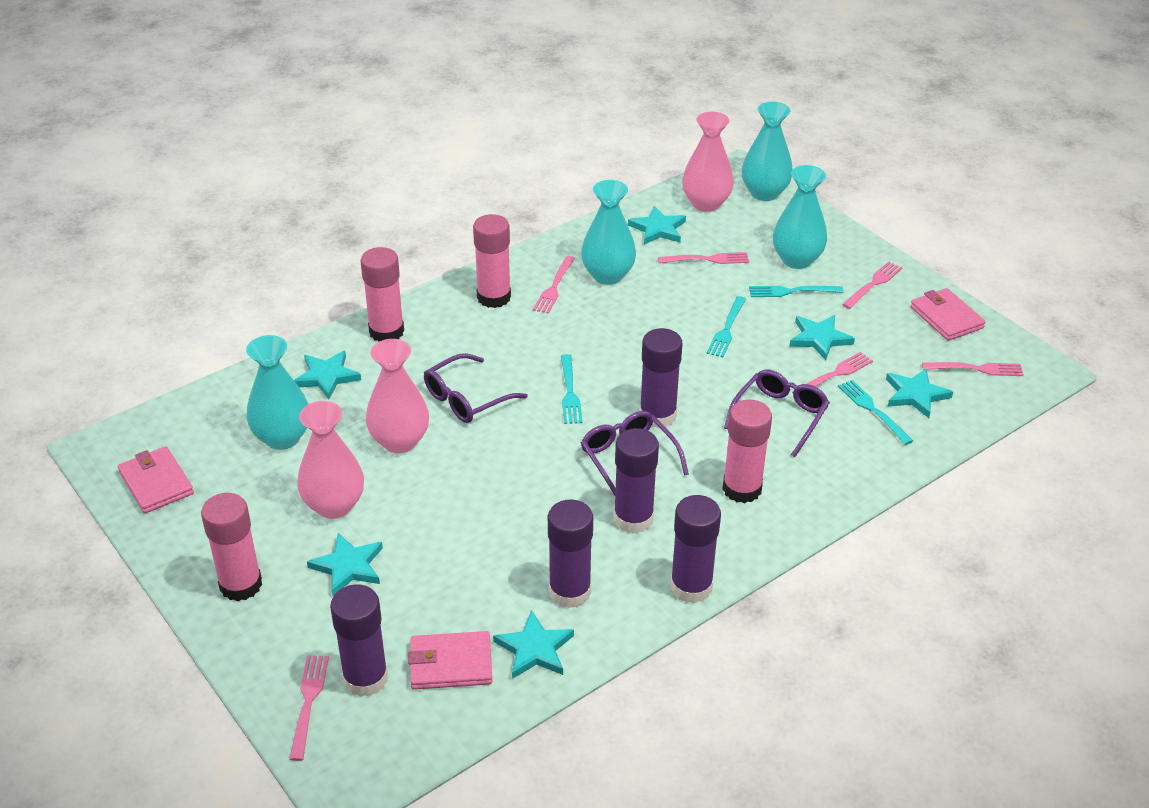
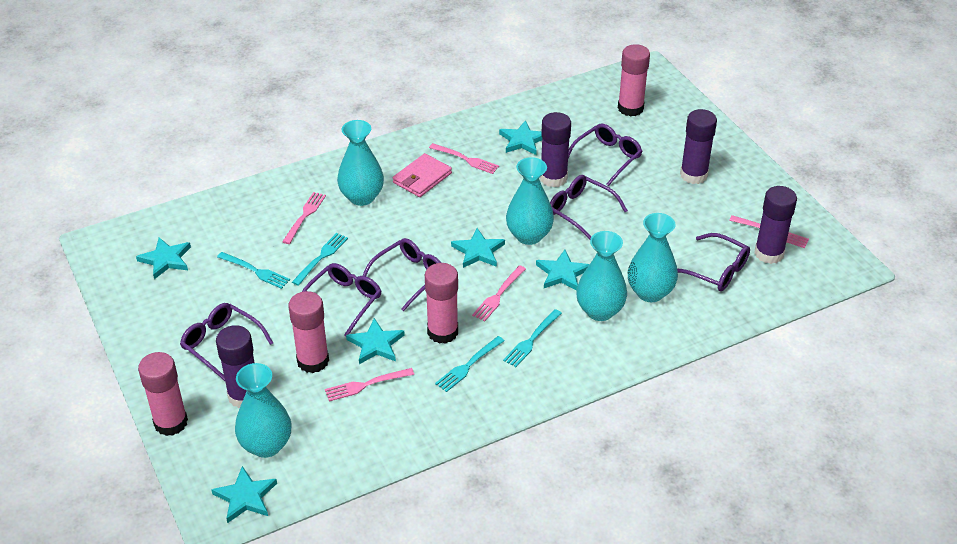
pink fork: [289,655,329,761] [533,256,575,314] [658,252,749,264] [792,352,873,393] [842,261,902,309] [922,362,1024,376] = 6 -> [282,192,326,244] [325,368,414,402] [429,143,499,174] [472,265,526,321] [729,215,809,248] = 5
pink vase: [297,401,364,519] [366,339,429,453] [682,112,734,212] = 3 -> none = 0
pink wallet: [118,446,194,514] [408,631,492,690] [910,288,985,341] = 3 -> [393,153,452,197] = 1
purple glasses: [424,353,528,423] [581,411,689,495] [724,370,830,457] = 3 -> [180,303,273,381] [302,263,381,336] [362,238,441,311] [550,175,628,239] [568,124,642,186] [677,233,750,291] = 6
purple glue stick: [330,584,388,697] [548,499,593,608] [613,428,659,534] [639,328,682,428] [670,495,721,603] = 5 -> [216,325,255,408] [540,112,571,187] [680,109,717,184] [754,186,797,264] = 4
turquoise vase: [246,335,308,450] [581,180,636,285] [742,102,793,201] [773,165,827,269] = 4 -> [235,363,291,458] [337,120,384,206] [506,157,554,245] [576,231,627,321] [628,213,678,302] = 5

